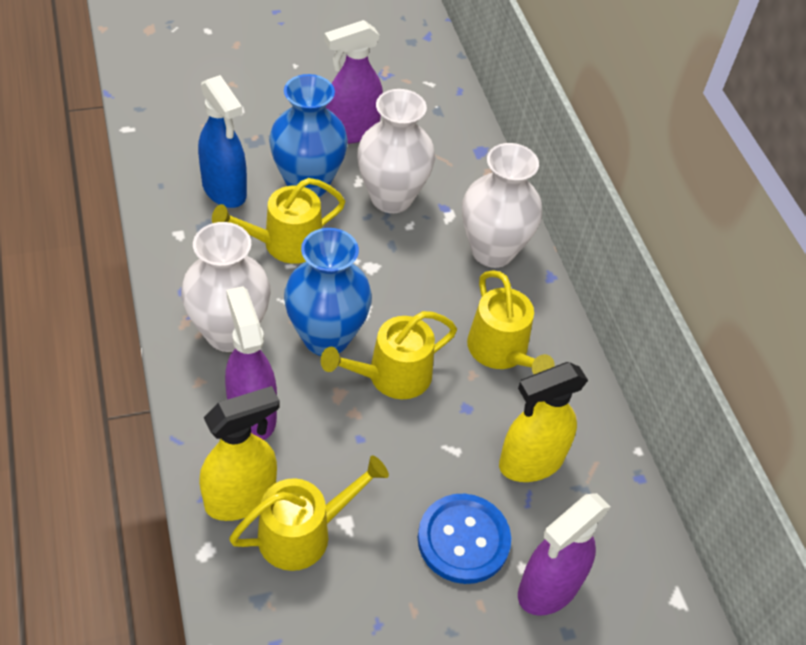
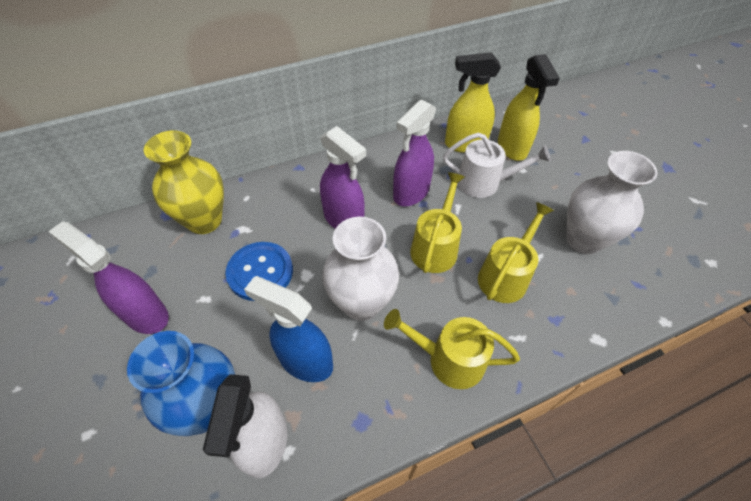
blue vase: [269,74,348,197] [284,228,372,356] = 2 -> [127,331,235,436] = 1
white spray bottle: none = 0 -> [203,374,287,479] = 1
white vase: [181,222,271,352] [357,89,435,213] [462,143,542,268] = 3 -> [322,217,399,321] [566,151,658,254] = 2
white watering can: none = 0 -> [443,133,551,198] = 1
yellow vase: none = 0 -> [144,131,224,234] = 1
yellow watering can: [212,178,345,264] [229,456,389,571] [321,311,457,399] [467,270,555,374] = 4 -> [384,309,520,389] [410,172,465,273] [478,202,554,303] = 3

